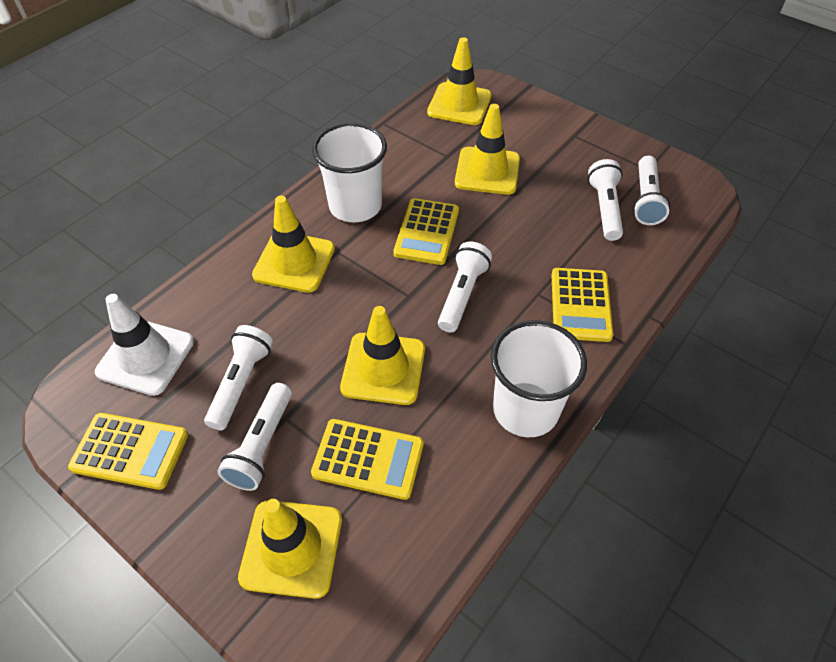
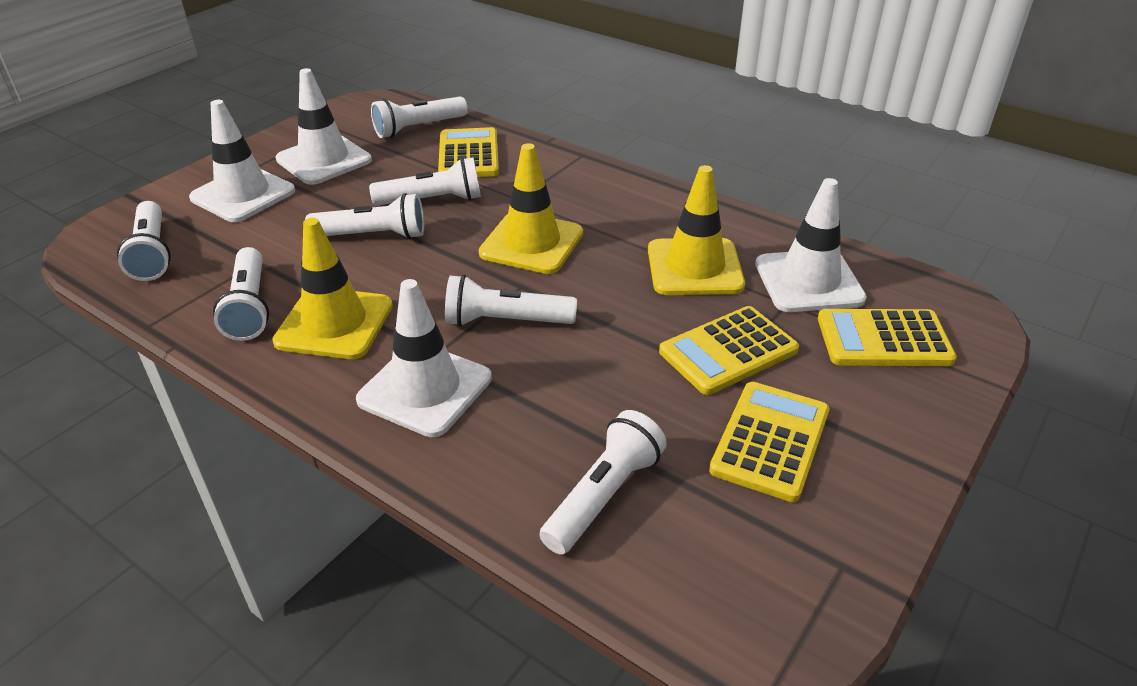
white cup: [312,123,387,222] [491,320,587,437] = 2 -> none = 0
white flashlight: [204,325,273,430] [217,383,292,491] [438,242,492,333] [588,159,623,241] [633,156,670,225] = 5 -> [117,201,171,281] [213,247,269,341] [305,193,424,239] [369,157,481,206] [371,97,468,138] [445,275,577,327] [539,410,667,555] = 7
white traffic cone: [95,294,194,396] = 1 -> [189,100,295,222] [275,68,372,185] [356,279,492,437] [755,178,867,312] = 4
yellow traffic cone: [238,499,342,599] [252,196,335,293] [340,306,425,405] [427,37,492,125] [455,104,520,195] = 5 -> [272,218,393,359] [479,143,583,274] [648,165,745,295] = 3

